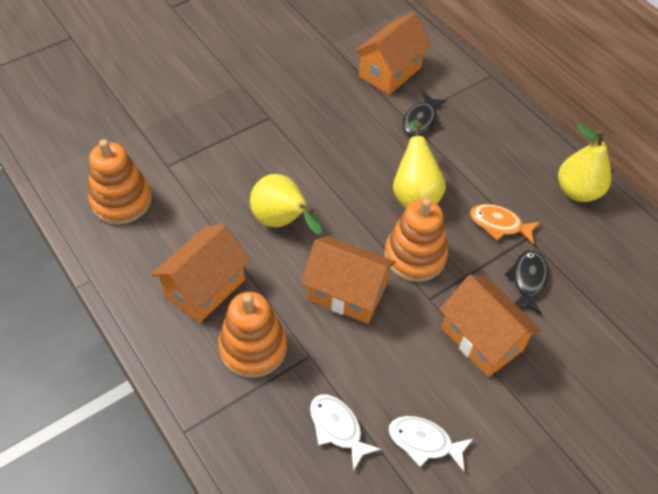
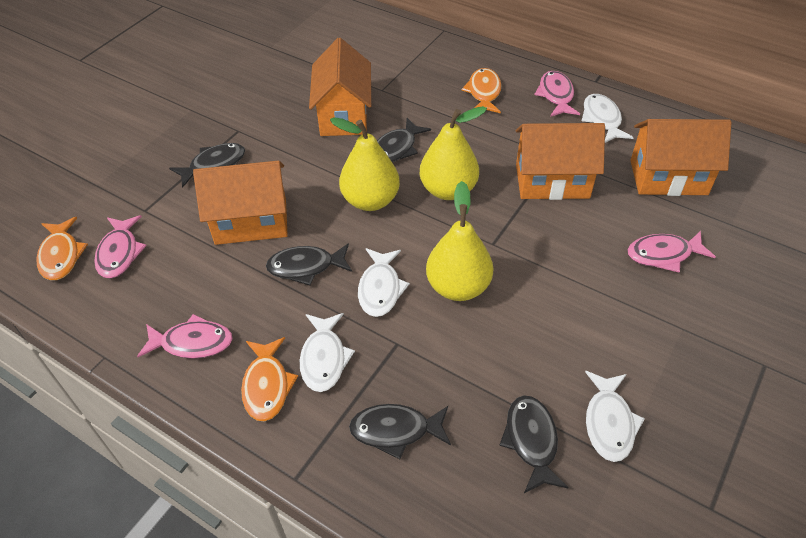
black fish: [402,92,447,137] [505,250,549,315] = 2 -> [169,143,245,188] [266,244,352,285] [349,404,451,459] [377,118,431,163] [499,395,569,493] = 5
orange fish: [470,204,540,245] = 1 -> [36,217,88,280] [241,337,298,421] [461,68,502,113] = 3
orange stacking toy: [88,139,152,224] [218,292,287,378] [384,198,448,282] = 3 -> none = 0
pink fish: none = 0 -> [94,215,147,279] [137,314,233,359] [535,71,580,117] [627,231,716,273] = 4
white fish: [310,394,381,471] [389,416,473,471] = 2 -> [300,313,355,392] [358,248,410,317] [582,94,634,143] [585,371,645,462] = 4

